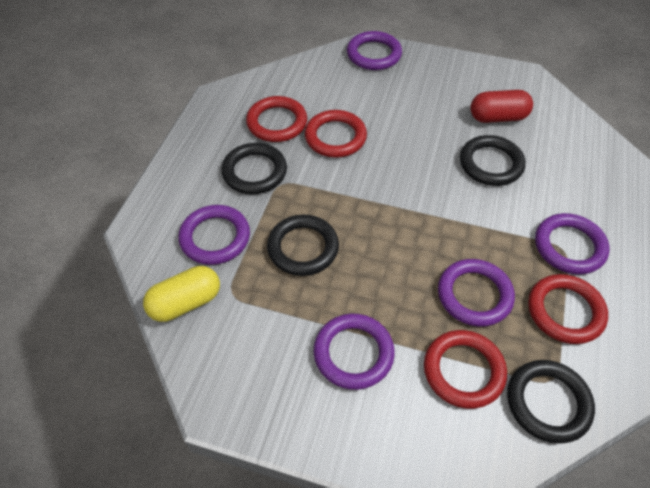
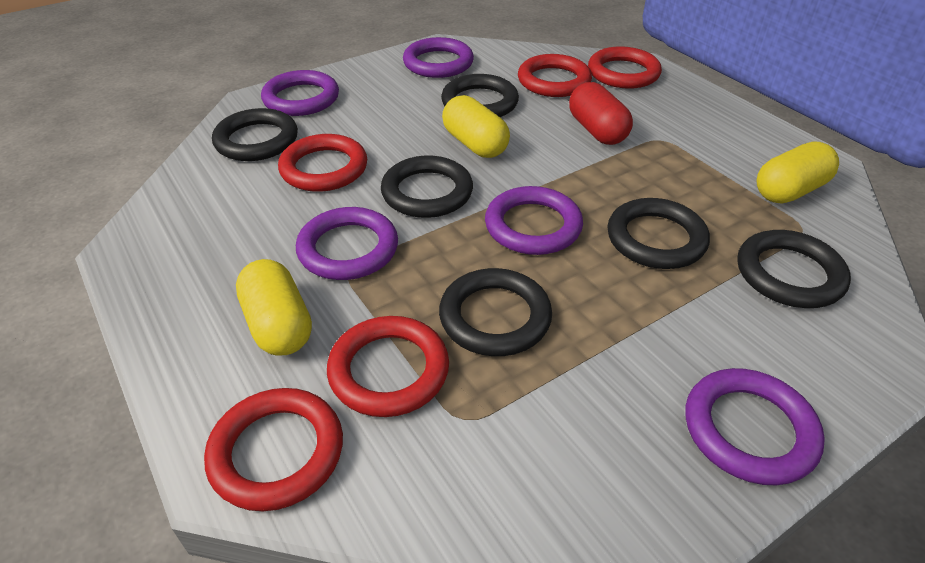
black ring: [221,143,287,194] [267,214,339,276] [460,135,525,186] [507,360,595,444] = 4 -> [212,108,298,161] [381,156,473,218] [439,268,552,356] [441,74,519,117] [607,198,710,269] [737,230,851,308] = 6
red ring: [246,96,307,142] [305,110,367,158] [424,330,507,409] [528,274,608,344] = 4 -> [204,388,343,511] [278,134,367,192] [327,316,449,417] [518,54,592,97] [588,46,662,89] = 5
yellow capsule: [143,266,220,322] = 1 -> [236,259,312,356] [442,95,510,158] [756,142,839,203] = 3

